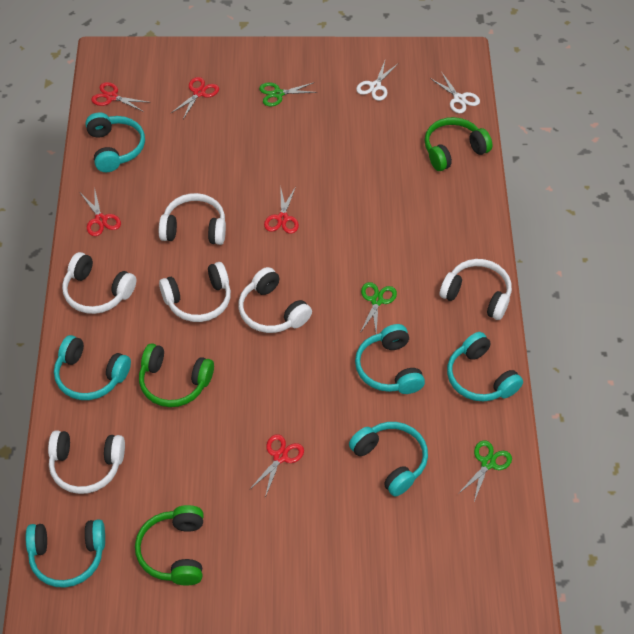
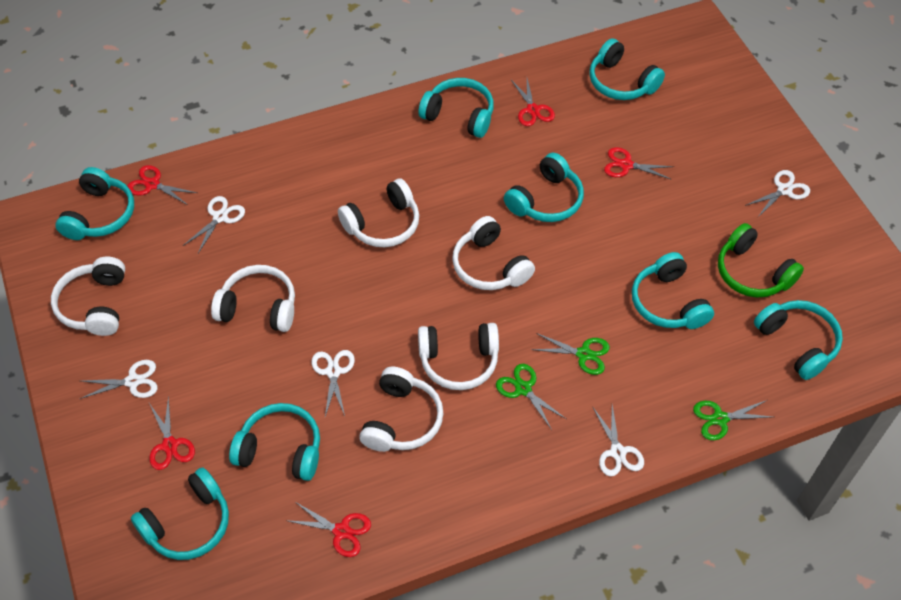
green headphones: [135,505,204,586] [139,343,214,407] [425,117,492,171] = 3 -> [718,223,804,298] = 1
turquoise headphones: [26,519,105,588] [54,335,131,400] [85,112,145,172] [349,422,428,496] [355,324,425,394] [447,332,523,401] = 6 -> [55,167,134,240] [131,467,229,560] [229,403,320,481] [418,78,494,138] [504,153,584,222] [589,38,665,100] [632,252,714,329] [754,300,843,380] = 8
white scissors: [356,61,398,101] [430,73,480,113] = 2 -> [80,360,157,399] [183,196,245,253] [311,350,355,417] [593,405,644,476] [745,170,810,218] = 5

